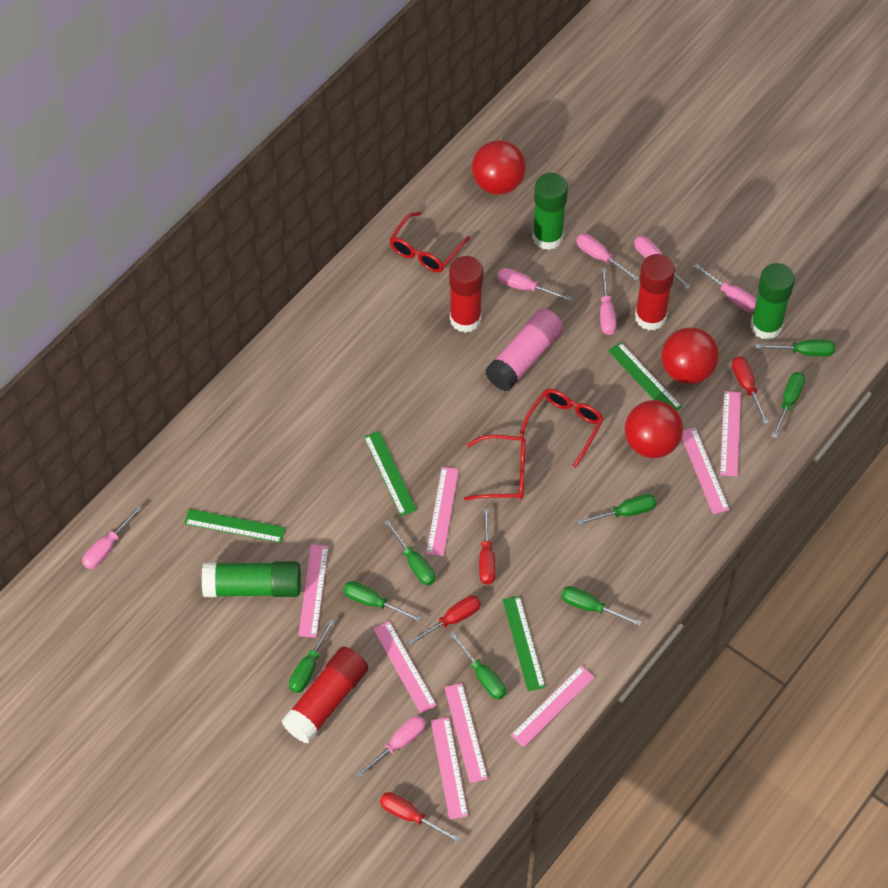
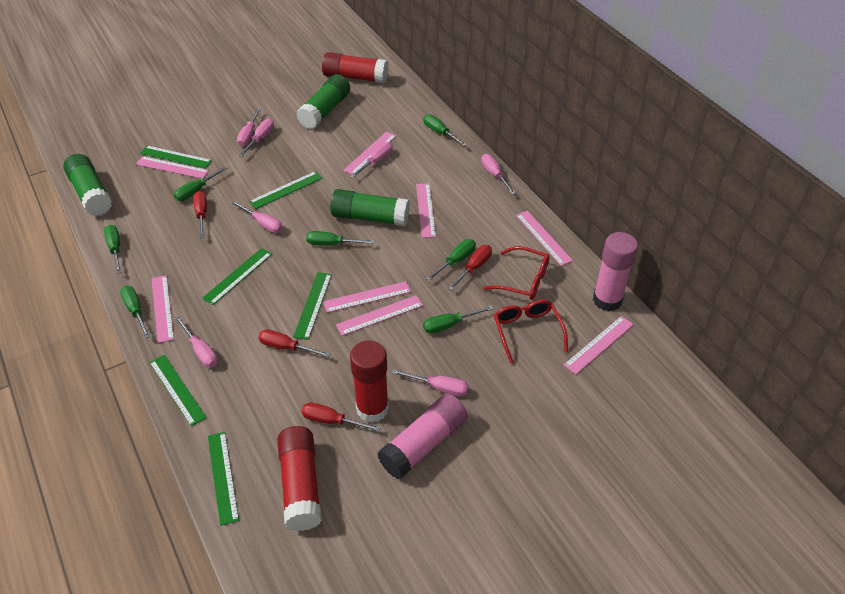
green ruler: [184,509,285,543] [364,431,417,516] [503,596,545,691] [608,342,682,411] = 4 -> [140,146,212,168] [149,355,207,426] [202,248,272,305] [208,432,239,526] [249,171,322,209] [293,272,332,340] = 6
green screwdriver: [289,619,335,693] [343,581,422,622] [384,520,436,586] [449,632,506,700] [561,586,642,626] [577,494,657,525] [755,340,835,357] [772,372,805,438] = 8 -> [104,225,121,274] [120,286,150,338] [174,166,228,201] [306,231,374,246] [423,114,467,146] [423,306,493,334] [426,239,476,281] = 7
pink glue stick: [485,308,564,391] = 1 -> [377,394,468,479] [593,232,638,311] = 2
red ball: [472,140,526,195] [625,400,683,458] [661,327,719,384] = 3 -> none = 0
red glasses: [389,212,470,273] [464,435,526,500] [519,389,604,468] = 3 -> [483,246,550,300] [494,299,568,364] = 2

